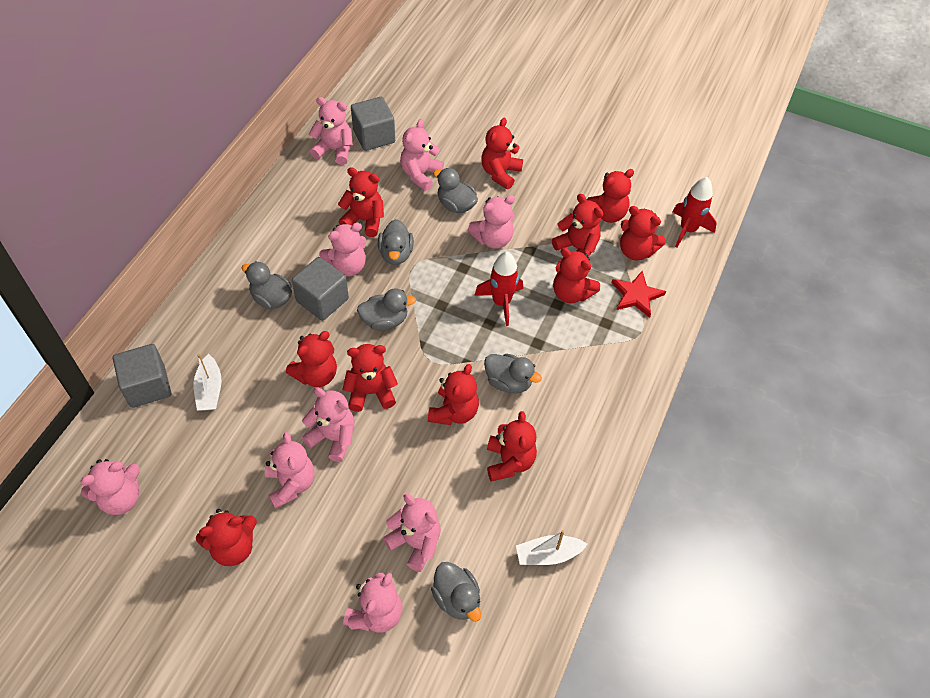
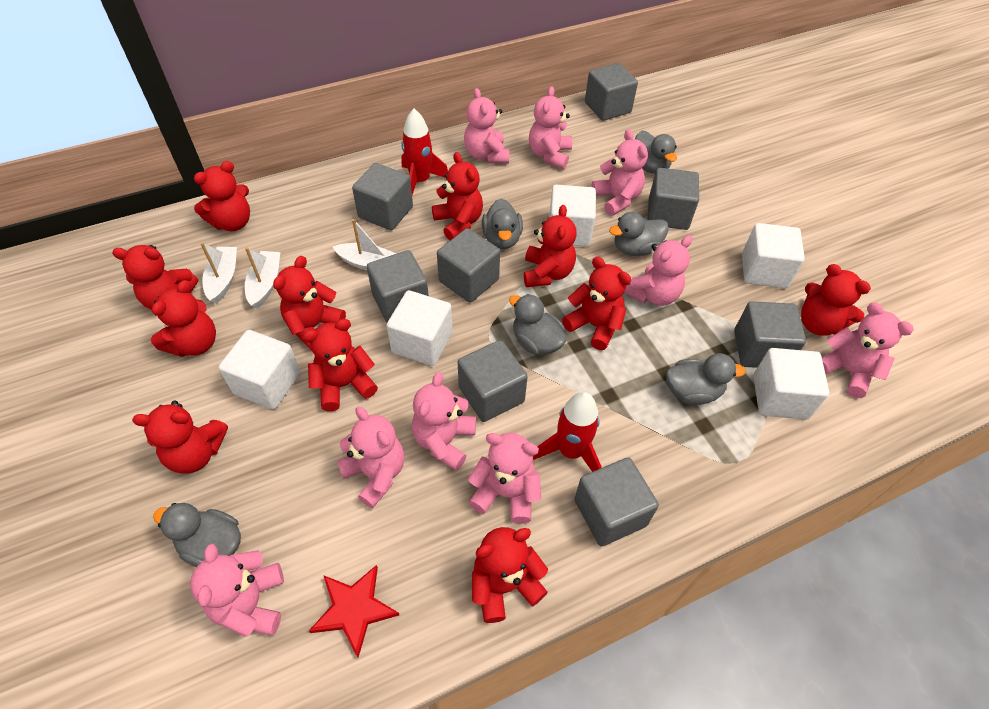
grey cube: [113,344,171,408] [292,257,349,321] [351,97,395,151] = 3 -> [352,163,413,230] [367,250,429,322] [437,228,500,303] [458,340,528,422] [574,457,659,547] [585,63,638,121] [648,168,699,230] [734,301,806,368] = 8
white boat: [194,354,222,411] [516,530,587,565] = 2 -> [200,242,237,304] [245,247,280,309] [333,219,397,270] = 3
white cube: none = 0 -> [218,330,301,410] [387,290,453,366] [549,185,596,247] [742,223,805,288] [753,348,829,420] = 5

